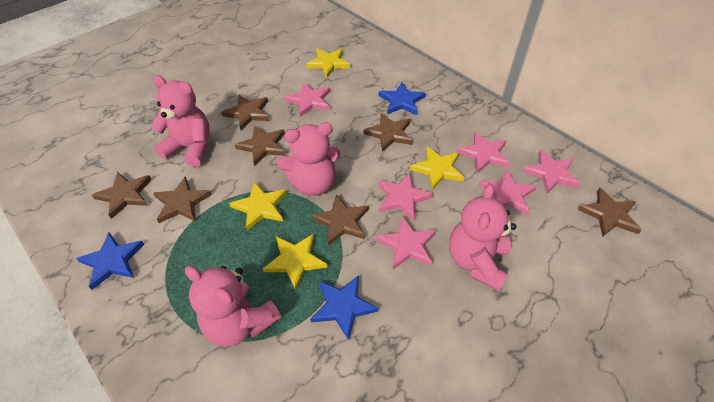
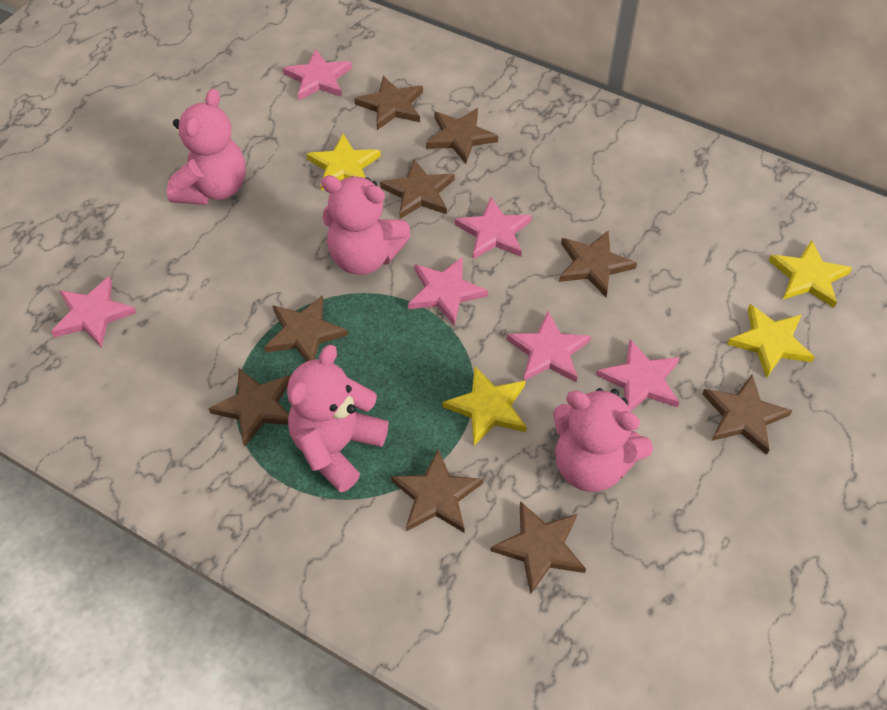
blue star: [76,232,145,290] [310,275,379,340] [379,82,426,115] = 3 -> none = 0
brown star: [92,172,152,219] [153,176,212,223] [221,95,270,130] [235,126,286,166] [311,194,369,246] [363,113,413,152] [578,188,642,237] = 7 -> [208,368,291,447] [264,295,348,361] [354,76,423,130] [380,159,455,219] [391,449,483,533] [426,108,498,164] [491,501,586,594] [559,230,637,297] [702,375,793,455] = 9

